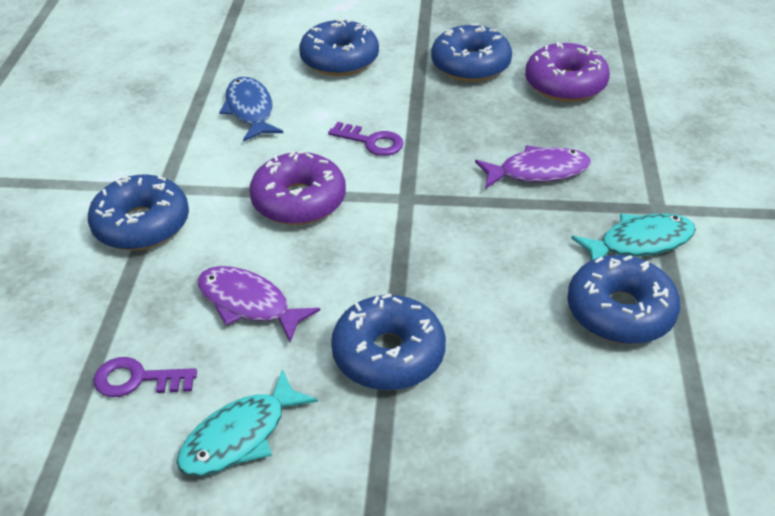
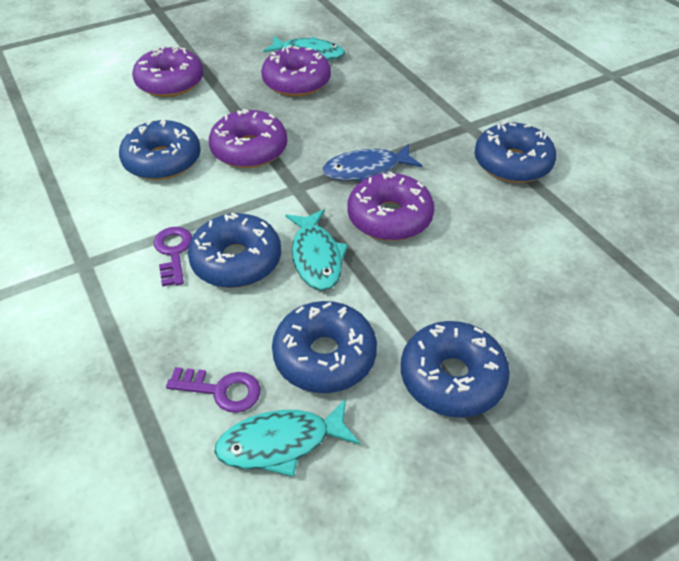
purple donut: [249,150,346,225] [525,42,610,102] = 2 -> [132,46,204,97] [209,109,287,168] [261,46,331,97] [347,172,434,241] = 4
purple fish: [198,266,320,342] [475,145,591,189] = 2 -> none = 0
turquoise fish: [177,369,318,476] [571,213,696,260] = 2 -> [214,399,360,477] [263,36,345,60] [285,209,348,291] = 3

